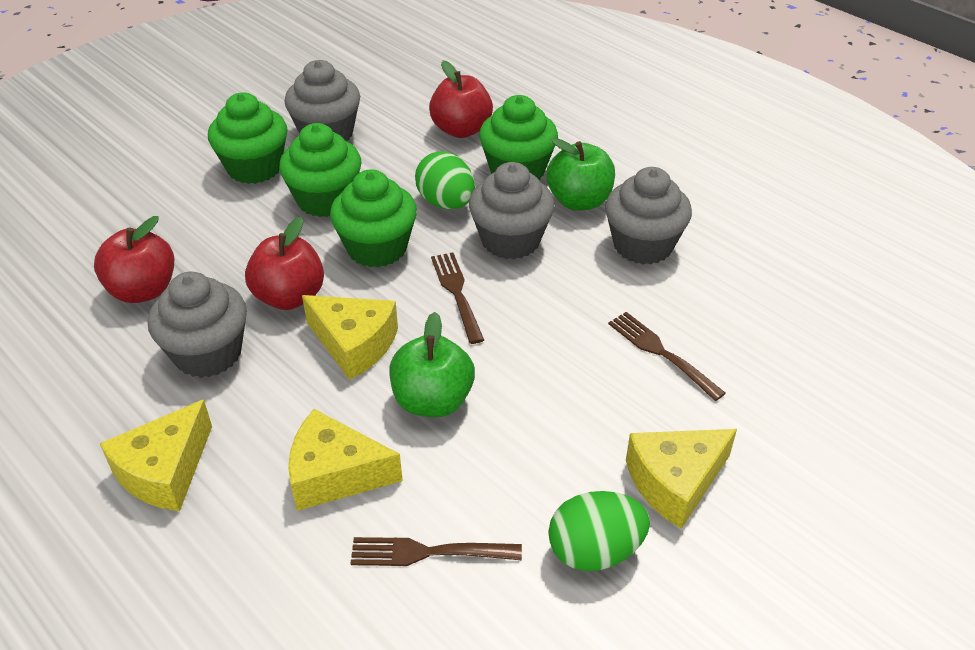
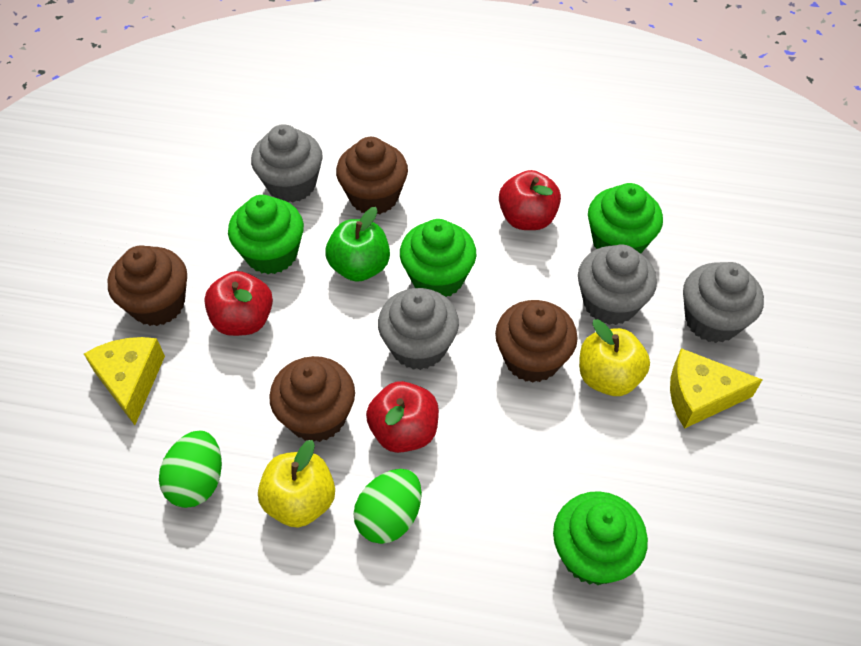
brown cupcake: none = 0 -> [108,245,187,326] [269,356,355,442] [336,137,408,214] [495,300,578,383] = 4
brown fork: [350,537,522,566] [431,253,484,344] [608,312,726,401] = 3 -> none = 0
green apple: [389,312,475,417] [546,138,615,211] = 2 -> [325,207,390,282] = 1
yellow apple: none = 0 -> [258,440,335,527] [579,319,650,396] = 2
yellow cheese: [100,399,212,511] [288,409,403,511] [302,295,398,380] [626,429,737,529] = 4 -> [84,337,165,425] [670,348,763,429] = 2

